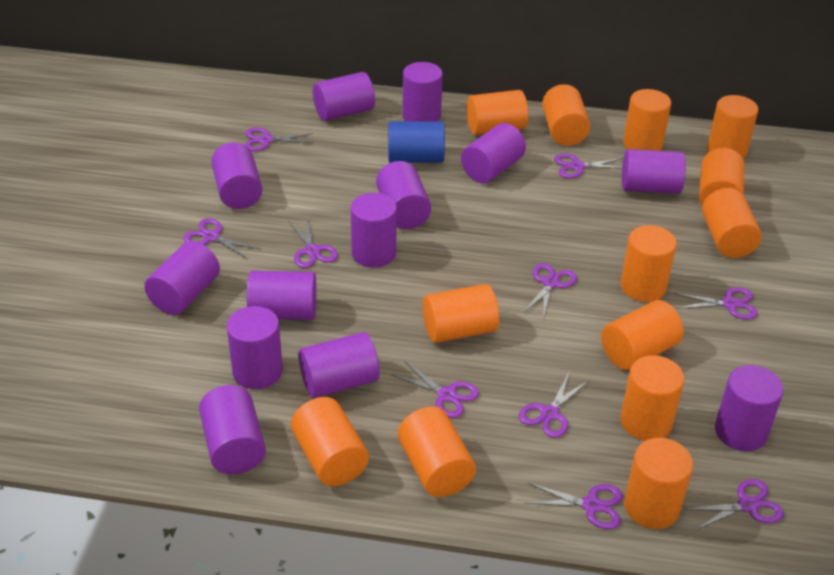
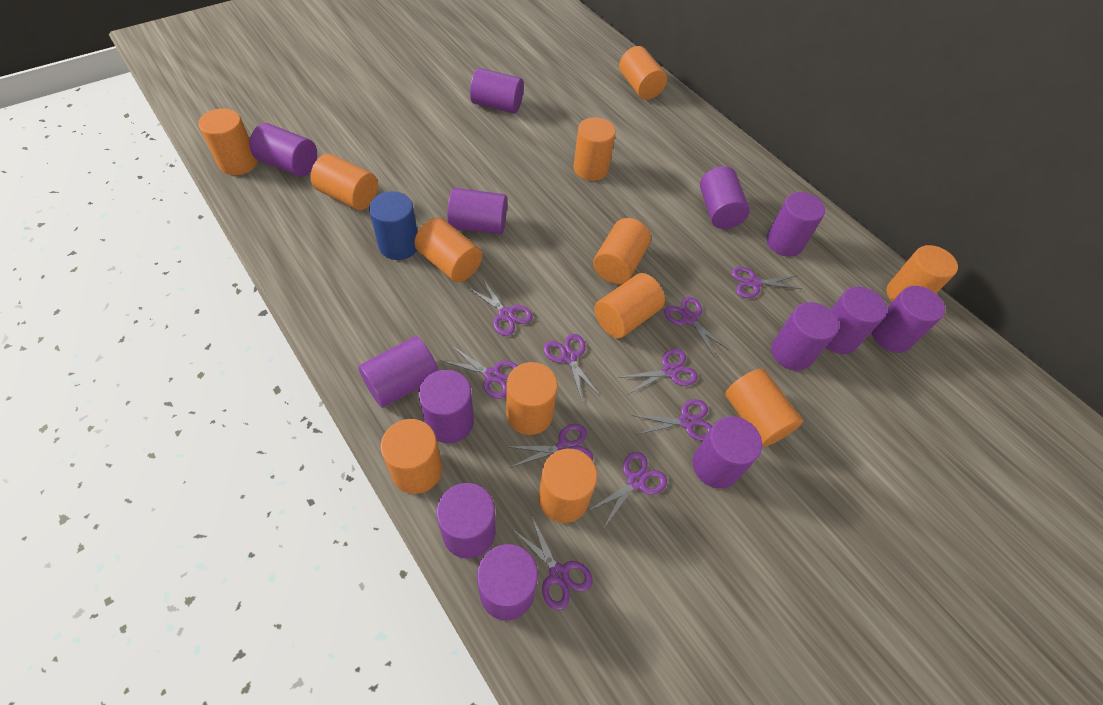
orange cylinder: [291,397,369,486] [398,407,476,497] [423,284,499,343] [467,90,528,135] [542,84,590,146] [601,300,683,370] [620,225,677,302] [620,355,684,441] [623,89,671,151] [624,438,693,529] [699,148,744,206] [702,188,762,258] [707,95,758,159] = 13 -> [198,108,258,175] [310,154,378,210] [381,419,442,494] [414,217,482,282] [506,362,558,435] [539,449,597,523] [573,117,616,181] [593,218,651,284] [594,273,665,338] [619,46,667,100] [725,369,803,447] [886,245,958,301] = 12

